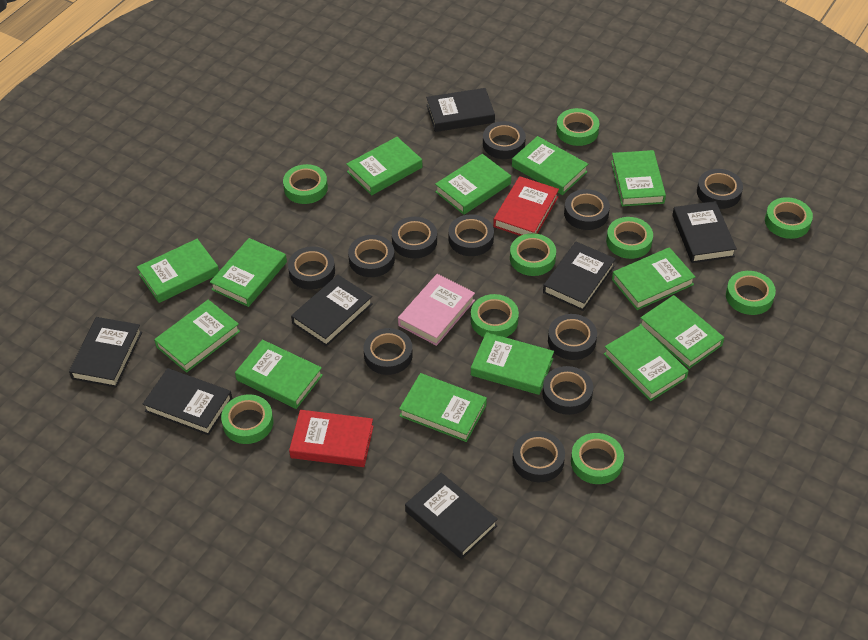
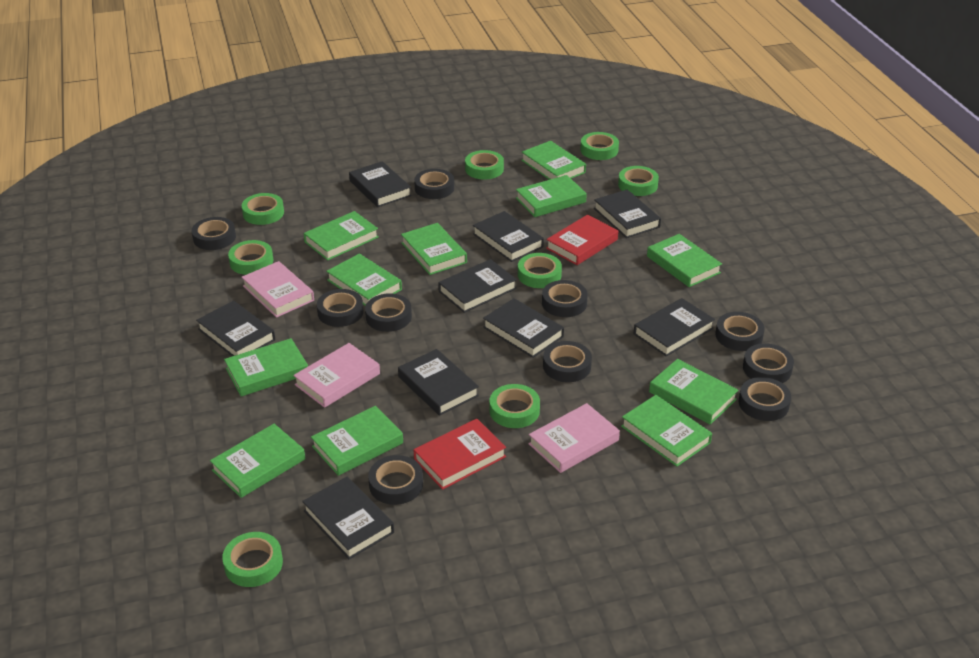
black book: [69,317,142,388] [142,368,232,435] [291,275,373,346] [405,473,498,559] [426,88,495,132] [543,242,616,311] [672,201,737,263] = 7 -> [196,301,275,356] [302,477,394,559] [349,161,412,207] [398,349,479,416] [438,259,517,313] [473,211,544,262] [483,298,564,358] [594,189,661,238] [634,298,715,357] = 9
black tape: [288,246,335,289] [348,235,395,277] [364,328,413,375] [392,217,437,259] [449,214,494,256] [483,121,526,159] [512,431,565,482] [542,366,593,415] [548,314,597,360] [564,189,610,230] [697,169,743,209] = 11 -> [192,217,236,250] [317,289,364,327] [365,293,412,332] [368,455,423,505] [414,169,454,199] [542,280,588,317] [543,341,592,382] [715,312,765,351] [739,377,791,421] [743,343,794,383] = 10
green book: [137,239,219,303] [154,300,240,373] [210,238,287,307] [235,340,323,409] [346,137,422,195] [399,373,487,442] [435,154,511,215] [471,332,554,395] [512,136,588,195] [604,325,688,401] [611,150,666,206] [612,247,695,310] [639,295,724,369] = 13 -> [210,424,306,498] [224,338,308,396] [304,211,379,260] [311,406,403,476] [326,254,402,306] [401,223,467,275] [516,175,587,217] [521,141,586,180] [621,395,712,467] [647,234,722,287] [649,359,738,425] = 11
green tape: [221,394,274,444] [283,164,328,204] [471,294,519,337] [510,233,556,276] [556,108,599,146] [571,433,624,484] [606,217,653,259] [726,271,776,315] [765,197,813,239] = 9 -> [222,532,283,587] [228,240,273,275] [242,193,284,225] [465,150,504,180] [490,384,540,428] [518,253,562,288] [580,132,619,160] [618,166,659,196] = 8
pink book: [398,274,475,346] = 1 -> [242,261,314,318] [293,343,380,408] [528,403,620,473] = 3

